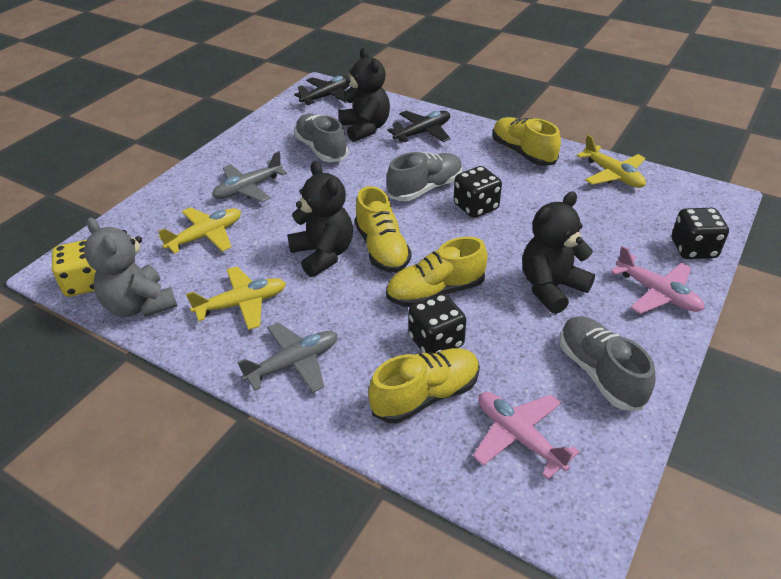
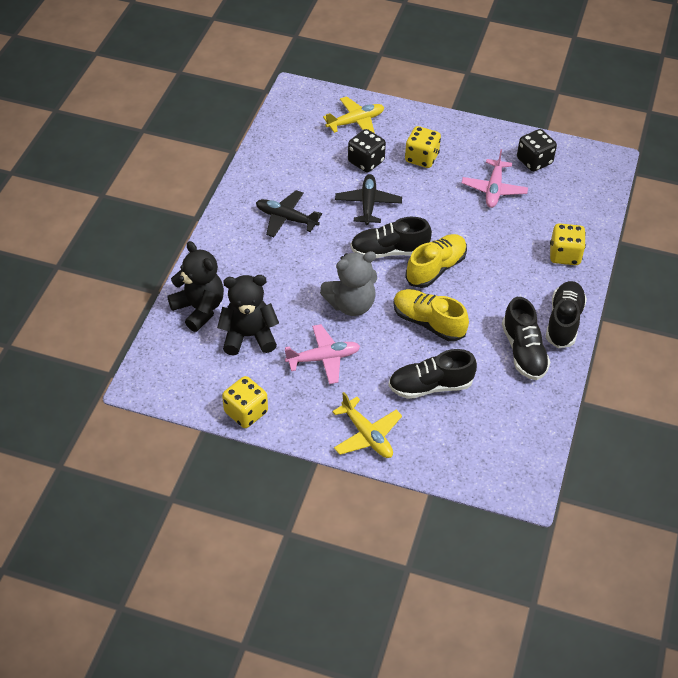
black dice: [409,293,466,354] [454,166,502,218] [672,208,729,259] = 3 -> [348,129,386,172] [517,129,557,172] = 2
black shoe: none = 0 -> [350,217,432,259] [388,349,477,399] [502,297,550,380] [546,281,587,349] = 4
black teddy bear: [287,161,353,277] [338,48,390,142] [522,191,595,314] = 3 -> [167,241,224,332] [217,275,279,355] = 2
grey plane: [212,151,287,202] [238,322,338,393] = 2 -> none = 0
grey shoe: [294,114,348,162] [387,152,463,201] [560,316,656,410] = 3 -> none = 0
yellow dice: [52,240,96,297] = 1 -> [222,376,268,428] [405,126,441,168] [550,223,586,265] = 3
yellow plane: [158,207,241,254] [186,266,286,330] [577,135,646,188] = 3 -> [323,96,384,133] [332,392,402,458] = 2
yellow shoe: [355,186,411,273] [368,348,480,423] [386,237,488,307] [493,117,561,166] = 4 -> [394,289,469,341] [405,234,467,288] = 2

